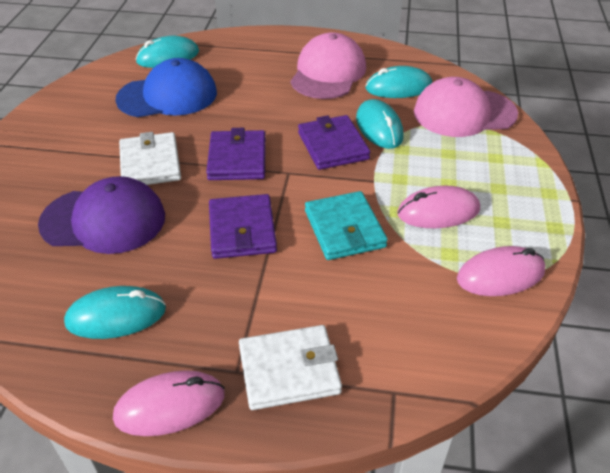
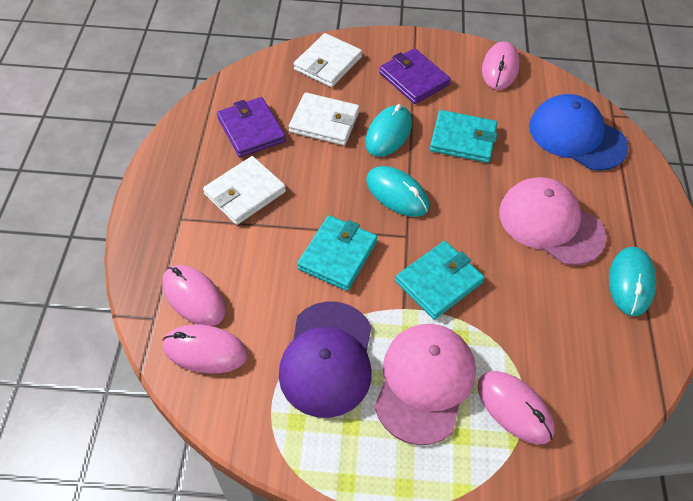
pink mouse: [113,370,225,436] [397,186,480,228] [457,246,545,296] = 3 -> [162,265,226,326] [162,324,248,373] [477,371,555,445] [482,41,520,90] = 4
purple wallet: [206,128,266,180] [209,194,277,259] [298,115,370,170] = 3 -> [217,97,286,157] [379,48,451,104] = 2
turquoise mouse: [64,286,166,339] [135,36,199,68] [356,99,404,149] [365,66,432,98] = 4 -> [365,104,412,157] [366,166,429,217] [609,247,656,316] = 3
turquoise wallet: [305,191,388,260] = 1 -> [297,215,377,291] [395,241,485,320] [430,110,497,163] = 3
white wallet: [119,132,181,185] [239,325,342,410] = 2 -> [203,156,286,225] [289,93,360,145] [294,33,362,87] = 3

